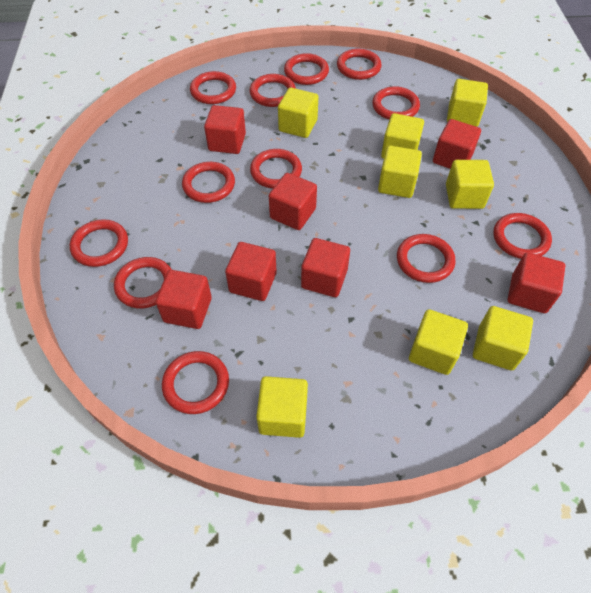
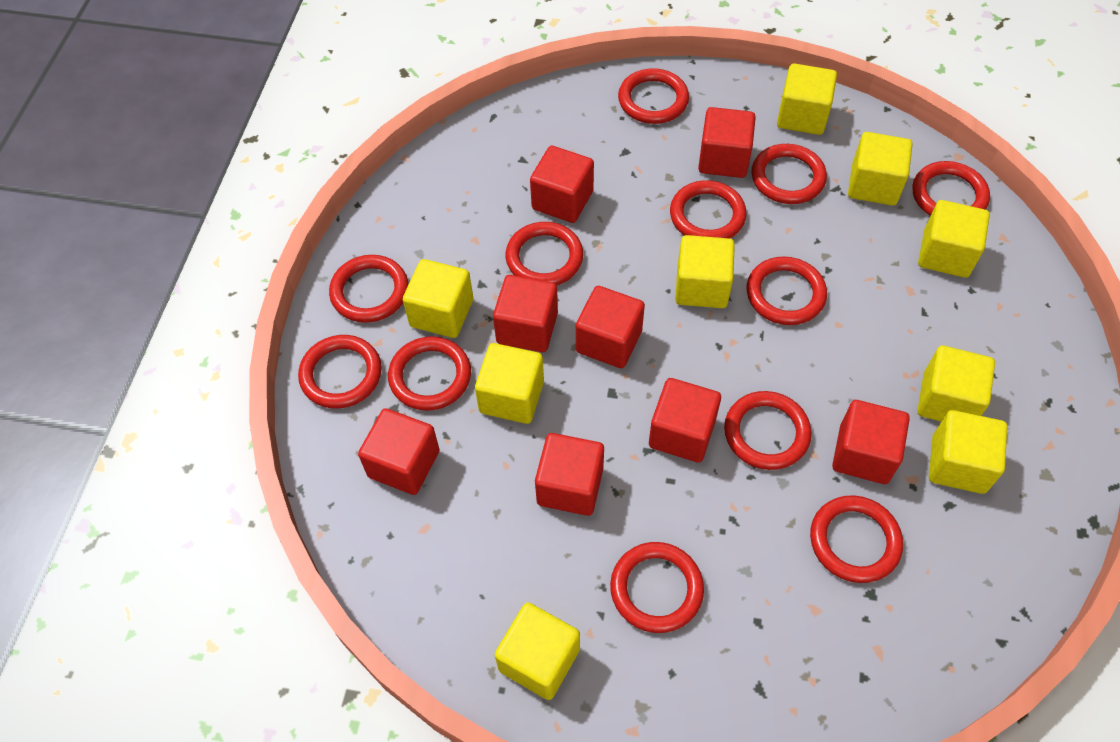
red cube: [155,270,212,329] [204,105,246,154] [225,242,277,301] [269,173,317,230] [301,238,350,297] [433,119,481,169] [508,253,566,313] = 7 -> [358,408,440,495] [493,275,558,352] [530,146,594,223] [535,433,604,516] [576,286,645,368] [649,378,721,463] [698,107,756,178] [832,400,910,484] = 8
yellow cube: [256,376,308,438] [278,88,318,138] [378,146,422,198] [381,113,424,159] [409,309,468,375] [446,160,494,209] [447,79,488,127] [473,306,533,370] = 8 -> [403,259,473,338] [475,343,544,424] [495,603,580,700] [675,235,735,308] [777,64,837,135] [848,132,912,206] [918,200,990,278] [918,346,995,421] [929,410,1007,494] = 9

